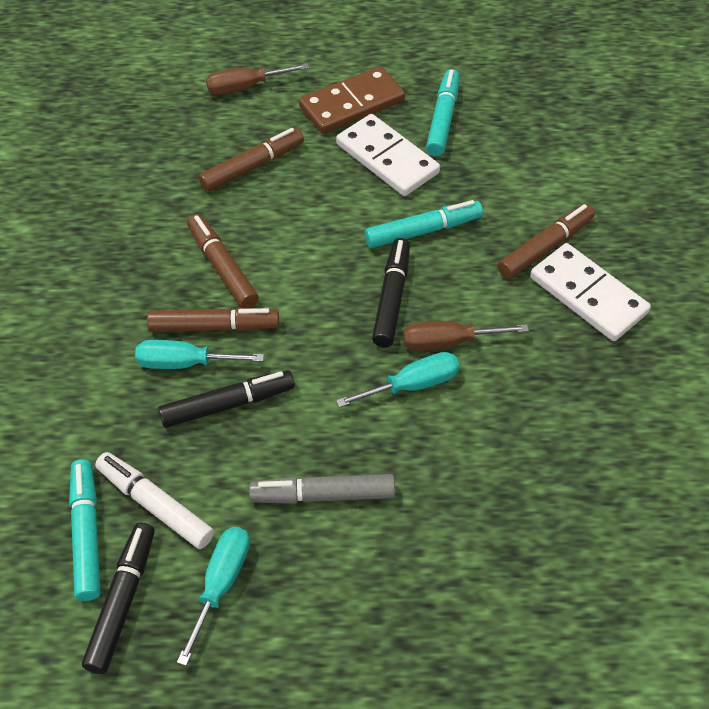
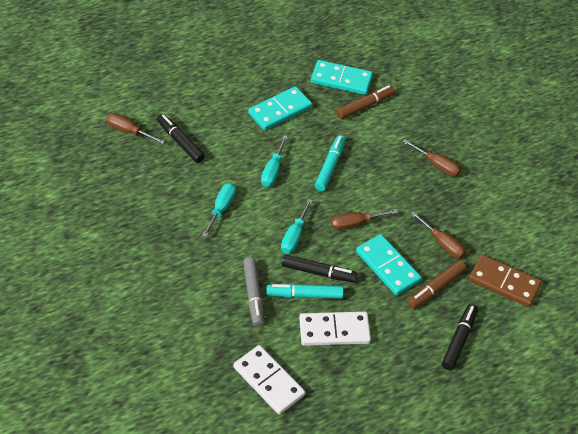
brown marker: [147,307,279,332] [187,214,259,308] [199,128,304,192] [498,204,595,279] = 4 -> [336,85,395,119] [407,260,466,309] = 2
brown screwdriver: [206,63,309,95] [403,321,529,351] = 2 -> [106,113,165,144] [331,209,398,230] [402,139,461,177] [410,211,466,258] = 4
turquoise domino: none = 0 -> [248,86,312,131] [311,60,373,95] [356,234,421,295] = 3
turquoise marker: [69,459,100,601] [365,200,483,248] [426,69,459,156] = 3 -> [266,284,344,299] [315,135,346,191] = 2
white marker: [95,452,214,549] = 1 -> none = 0

